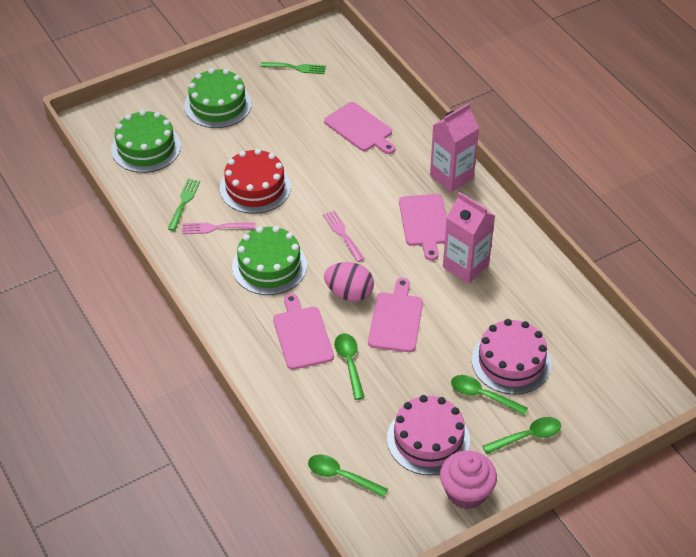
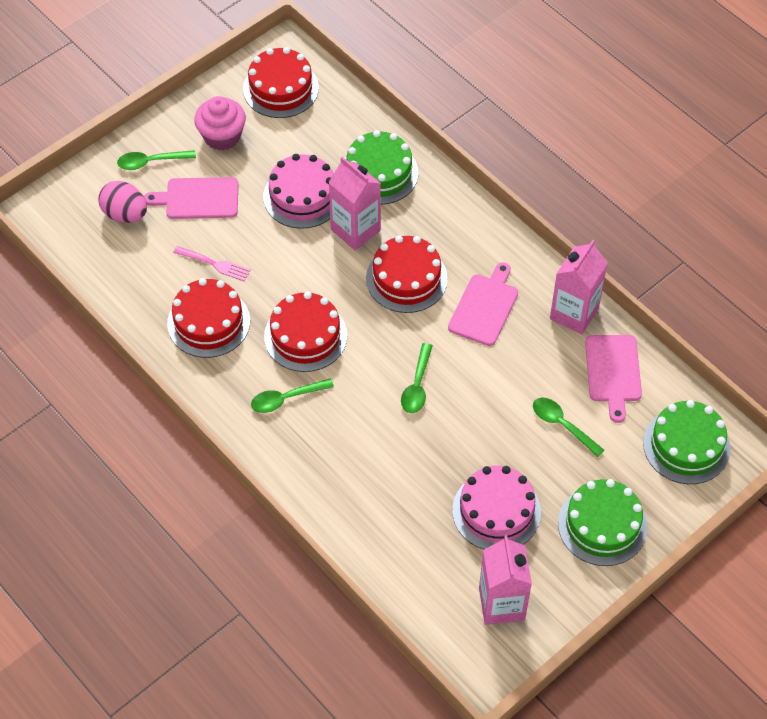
green fork: [168,179,200,231] [260,62,326,74] = 2 -> none = 0
pink carton: [430,103,479,192] [443,192,495,284] = 2 -> [328,156,381,250] [479,535,532,625] [550,240,608,334] = 3
pink cutting board: [273,293,334,370] [324,102,396,154] [368,278,423,352] [399,194,447,261] = 4 -> [144,177,238,219] [448,262,518,346] [585,335,642,423] = 3
pink fork: [182,223,255,234] [323,210,364,262] = 2 -> [173,246,251,281] = 1
red cake: [220,149,291,214] = 1 -> [167,278,250,358] [243,47,319,118] [264,291,347,372] [366,235,448,313] = 4

